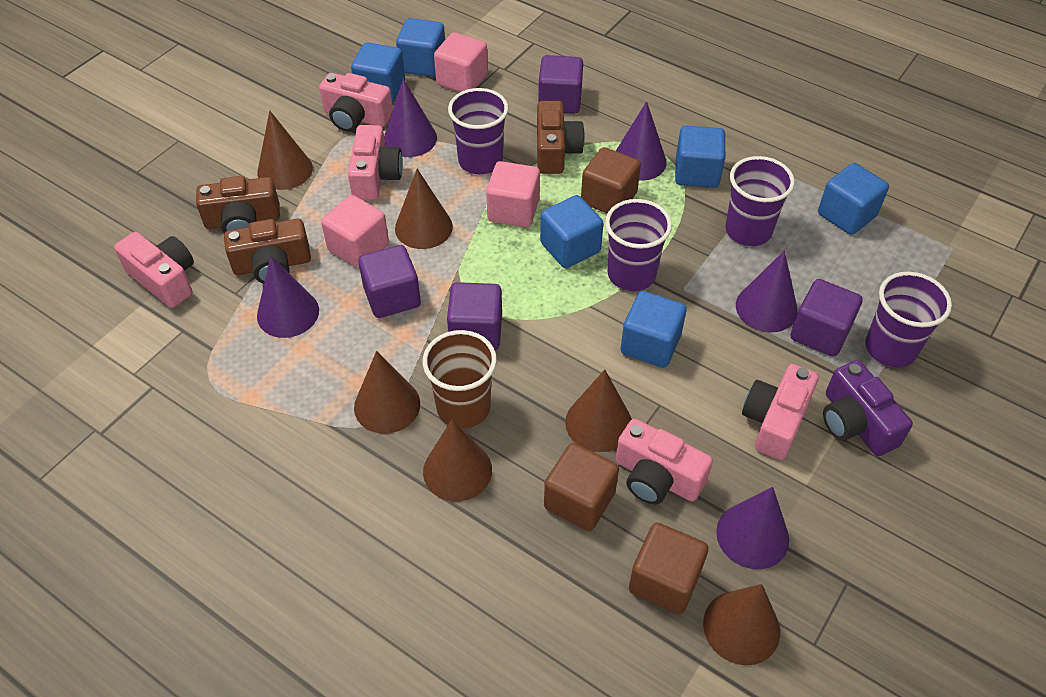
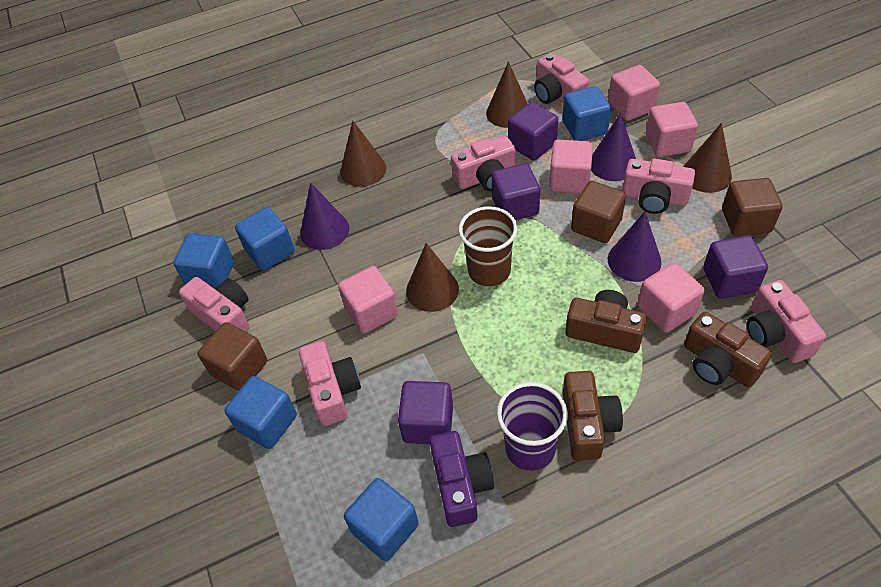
blue cube: [351,42,405,102] [396,18,445,77] [540,195,603,268] [621,291,686,368] [675,126,725,188] [818,163,889,235] = 6 -> [173,233,234,289] [224,376,297,449] [235,207,295,271] [344,478,419,561] [562,86,611,141] = 5
brown cone: [257,111,313,190] [354,351,420,434] [395,169,453,249] [423,419,492,502] [565,370,632,452] [703,584,780,665] = 6 -> [340,121,386,187] [406,243,459,312] [486,61,528,128] [683,123,732,193] = 4
pink camera: [114,232,194,308] [319,73,393,132] [348,125,403,200] [616,419,713,505] [742,364,819,460] = 5 -> [179,277,250,332] [299,341,361,426] [451,136,516,191] [534,53,589,104] [622,159,695,214] [747,280,826,363] = 6
pink cube: [321,195,389,269] [434,32,488,92] [486,161,540,227] = 3 -> [338,266,398,334] [549,140,593,193] [608,65,660,121] [637,263,705,333] [646,102,698,157] = 5
purple cone: [257,256,319,338] [384,79,437,157] [616,101,667,181] [716,487,789,569] [736,251,798,333] = 5 -> [300,183,349,250] [591,113,636,181] [608,211,662,282] = 3
purple cup: [448,88,508,174] [605,199,672,291] [725,156,795,246] [865,272,952,367] = 4 -> [497,382,568,471] = 1

